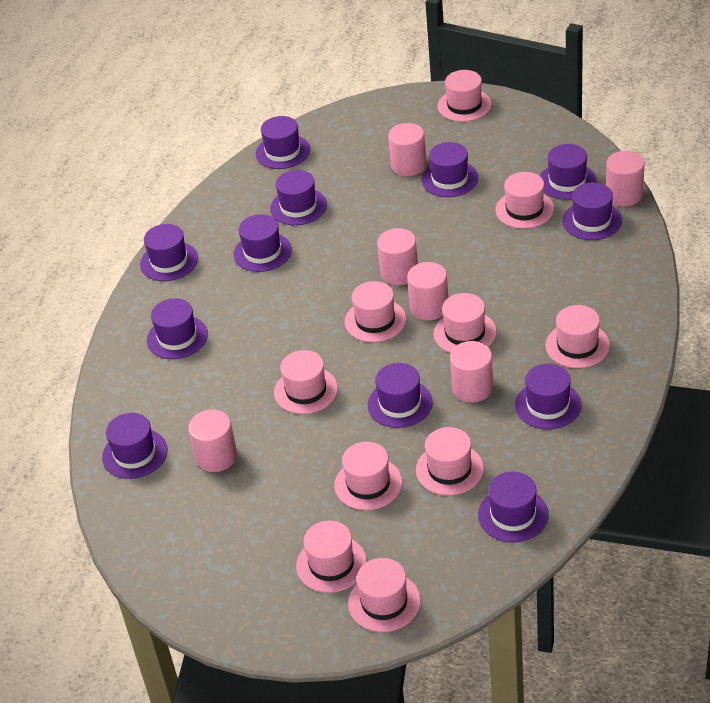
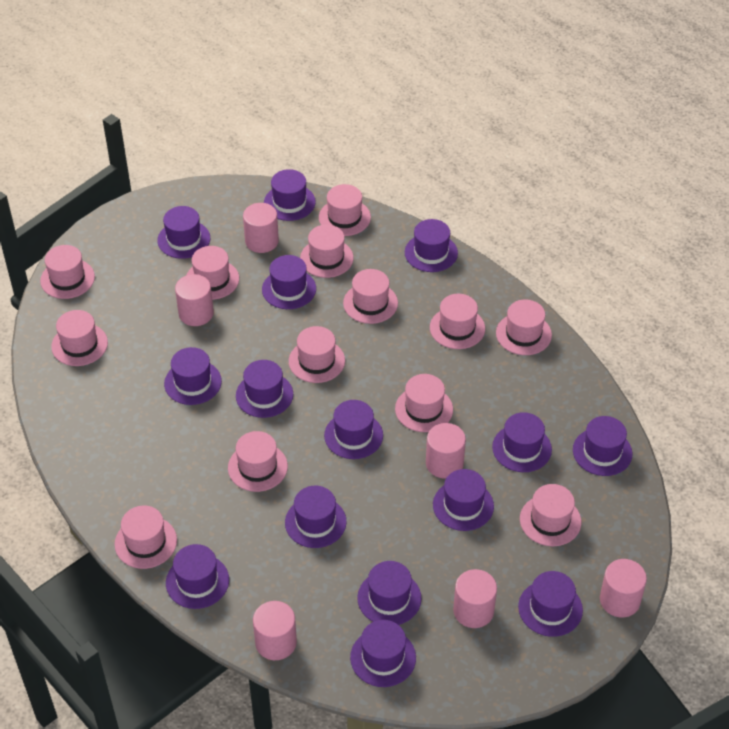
pink hat: [274,350,338,414] [296,520,367,593] [334,442,402,510] [345,281,406,342] [348,558,421,632] [416,427,484,496] [434,293,497,353] [438,70,492,122] [496,172,554,229] [545,305,610,368] = 10 -> [40,245,95,299] [51,310,108,366] [114,506,177,569] [186,246,239,300] [228,431,288,492] [289,326,345,383] [300,225,354,278] [319,184,371,236] [343,269,398,324] [395,374,453,432] [430,294,485,349] [496,299,552,355] [520,484,581,546] = 13
purple hat: [102,413,167,479] [140,224,198,281] [147,298,208,359] [233,214,292,272] [256,116,310,169] [270,170,327,226] [368,363,433,428] [422,142,478,197] [478,472,548,542] [515,364,581,429] [540,144,596,200] [562,183,622,240] = 12 -> [157,206,210,259] [164,347,222,405] [166,544,229,609] [236,360,293,418] [262,255,316,309] [264,169,316,221] [285,486,347,548] [324,400,383,459] [350,620,416,687] [357,561,421,625] [405,219,458,272] [433,469,494,531] [492,412,552,472] [518,571,583,637] [573,416,633,476] = 15

